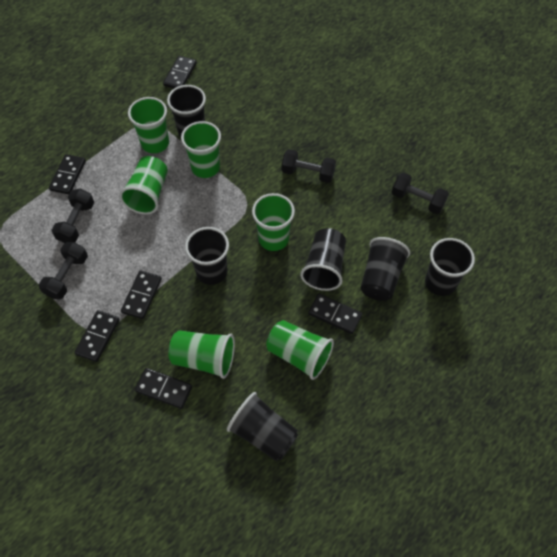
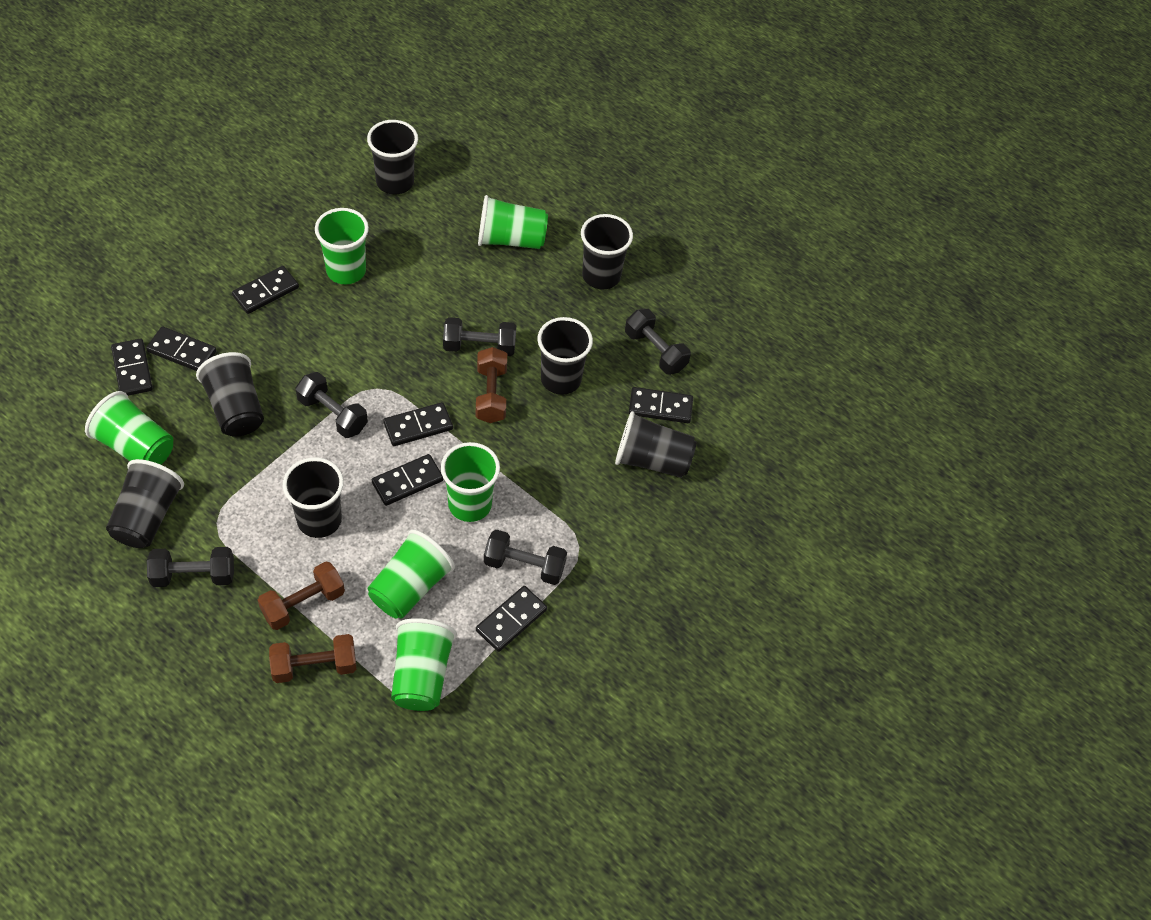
black cup: [167,85,206,137] [185,227,229,285] [227,392,298,461] [300,228,346,291] [361,237,410,301] [425,238,475,296] = 6 -> [106,459,184,548] [196,352,264,437] [283,457,344,538] [367,120,418,194] [537,317,593,395] [581,214,633,290] [615,411,697,478] = 7
black domino: [49,154,86,194] [74,310,120,362] [121,271,162,319] [135,368,192,409] [163,56,197,88] [308,294,362,334] = 6 -> [111,338,153,396] [146,326,216,371] [232,266,299,314] [372,454,444,506] [383,402,453,446] [476,586,547,652] [629,387,693,423] = 7
black dumbbell: [39,242,88,299] [51,189,94,243] [282,149,336,183] [392,172,449,214] = 4 -> [147,547,234,587] [295,372,368,438] [443,317,516,356] [484,530,567,585] [625,309,691,375] = 5
brown dumbbell: none = 0 -> [258,561,345,630] [269,634,357,683] [476,347,507,423] = 3

